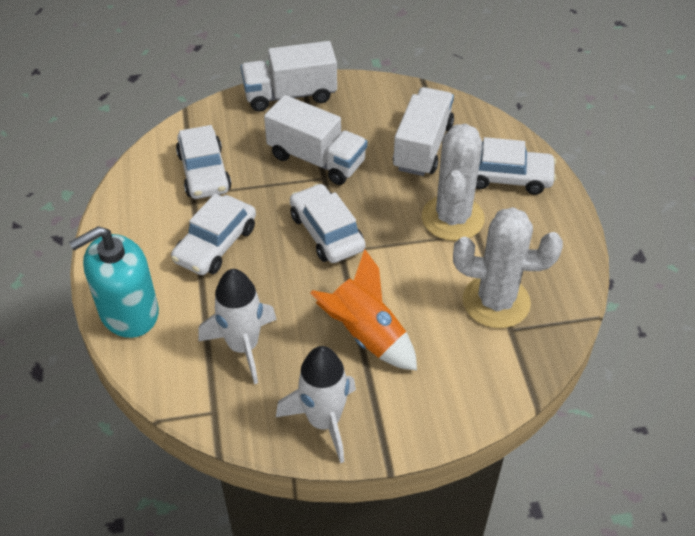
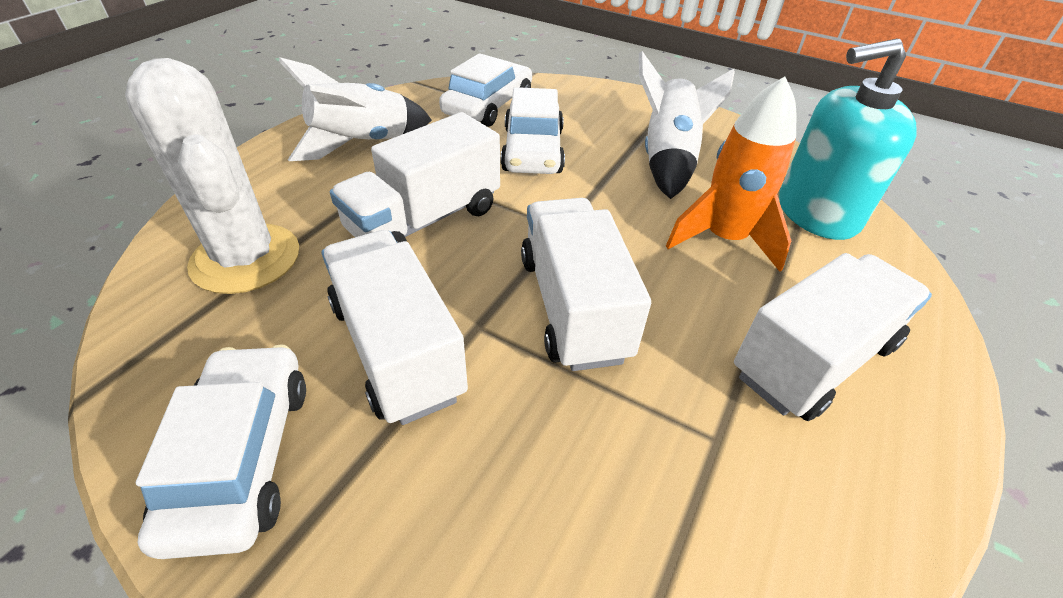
white cactus: [422,124,484,241] [453,207,563,328] = 2 -> [125,58,299,294] = 1
white car: [171,194,256,275] [176,125,231,199] [290,184,365,263] [476,137,557,195] = 4 -> [136,344,306,559] [439,53,532,127] [501,87,565,174] = 3
white truck: [241,41,337,112] [264,95,367,185] [393,87,454,176] = 3 -> [322,230,468,425] [330,112,500,243] [521,198,651,371] [734,253,932,421] = 4

